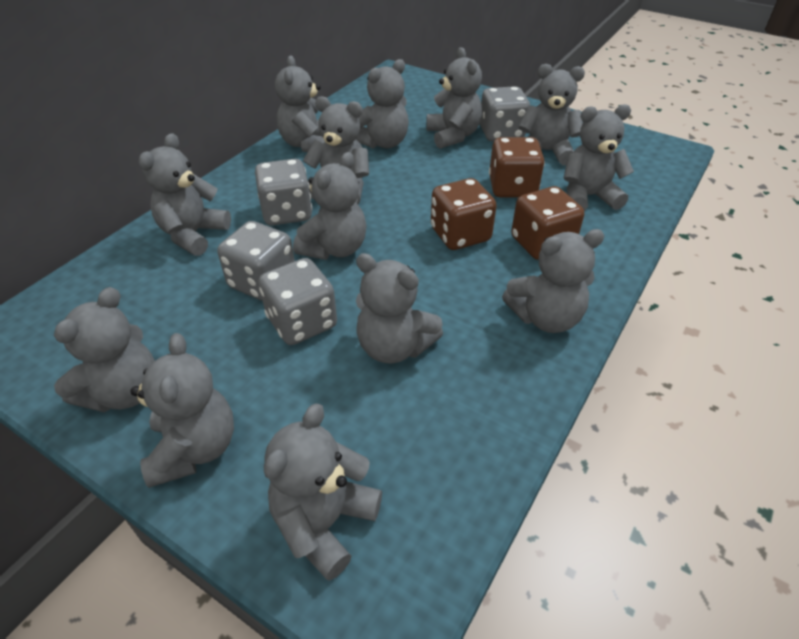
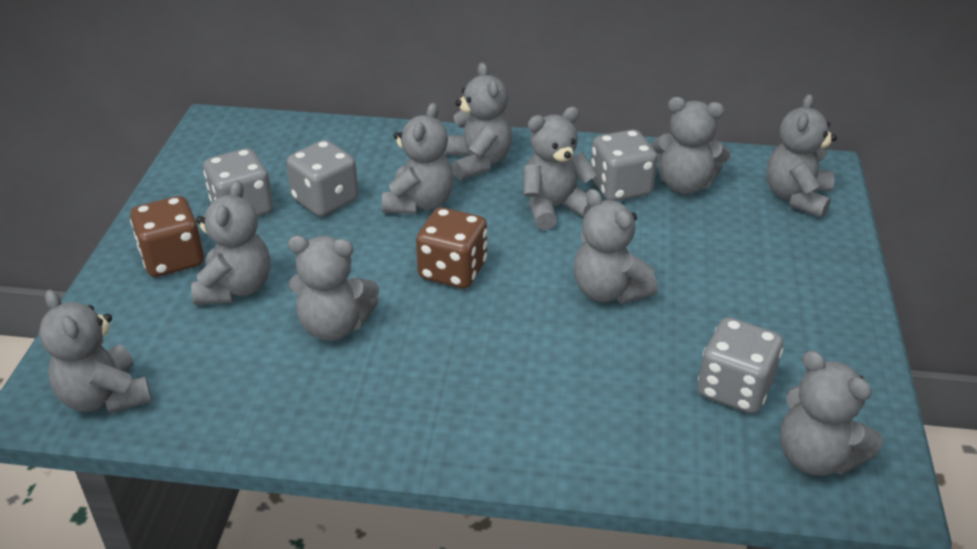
brown dice: [431,178,497,250] [489,137,545,197] [511,186,584,260] = 3 -> [130,196,204,277] [416,207,487,289] = 2
grey teddy bear: [54,287,155,412] [130,333,234,488] [139,133,231,256] [264,404,382,581] [275,56,325,152] [293,152,367,260] [303,96,369,204] [356,59,409,149] [356,253,443,364] [426,47,482,149] [502,229,605,333] [518,64,585,165] [564,104,634,211] = 13 -> [39,289,152,414] [191,180,270,305] [288,235,379,341] [382,103,454,214] [445,62,512,180] [523,107,597,230] [574,189,658,304] [652,97,730,194] [767,94,837,218] [780,350,883,475] = 10

